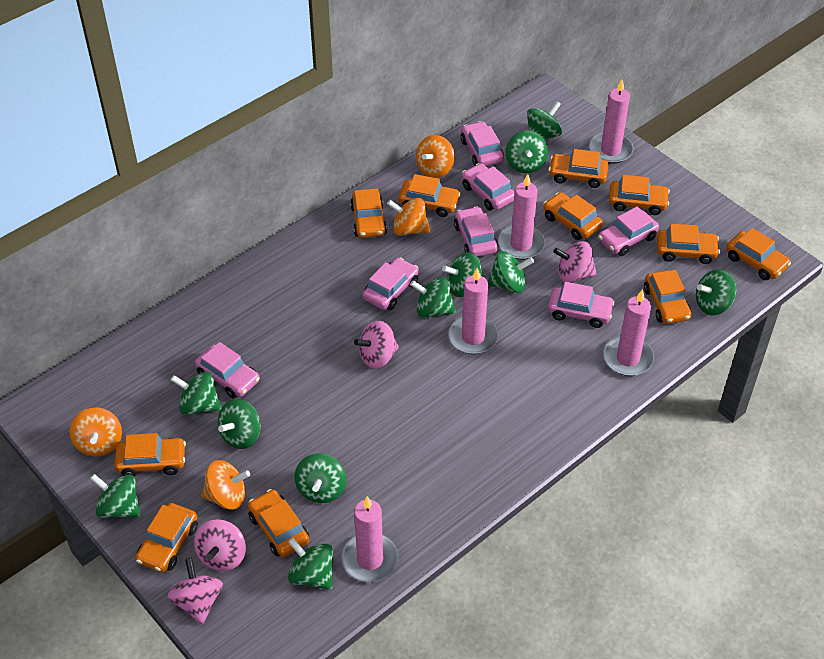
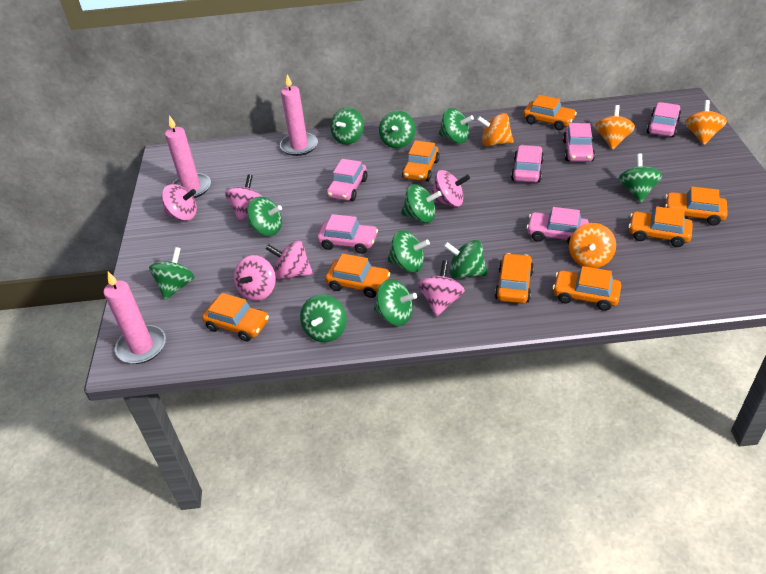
orange car: [114,433,186,476] [135,503,198,573] [248,489,309,557] [350,189,387,238] [398,174,461,217] [543,192,603,240] [549,149,609,188] [609,175,670,215] [644,270,692,324] [657,224,720,264] [726,228,791,280] = 11 -> [202,293,269,342] [325,254,390,298] [402,140,440,181] [495,253,534,304] [523,95,577,130] [552,266,621,311] [628,206,693,247] [665,187,728,226] = 8
pink candle: [342,496,399,582] [448,268,498,354] [498,174,545,260] [589,79,634,164] [603,289,654,376] = 5 -> [104,272,166,364] [165,115,211,198] [280,74,318,156] = 3
pink car: [195,342,260,399] [363,257,419,310] [454,207,498,257] [460,121,504,166] [462,163,515,211] [548,282,615,328] [598,206,659,256] = 7 -> [317,214,378,254] [327,159,367,201] [511,145,544,183] [526,207,589,244] [563,123,595,162] [647,102,681,137] = 6
pink spinning top: [167,558,223,624] [194,519,246,571] [354,321,399,369] [553,241,597,283] = 4 -> [162,184,197,221] [225,175,263,222] [234,255,276,301] [266,241,313,280] [418,260,465,317] [431,170,470,207] = 6

